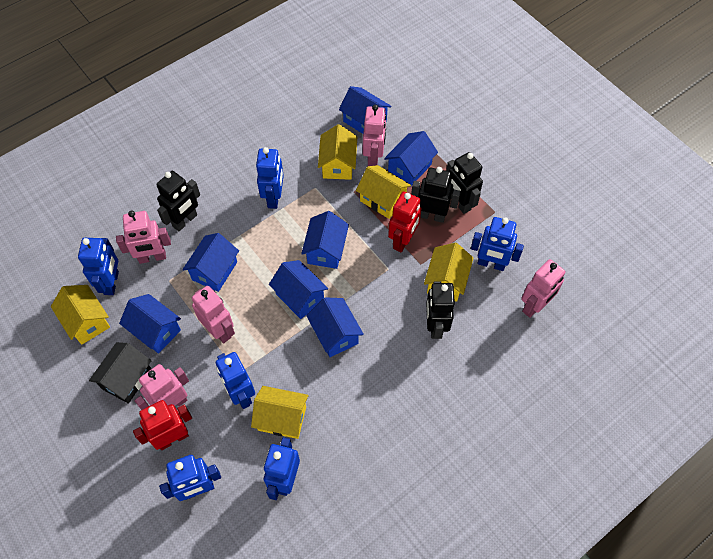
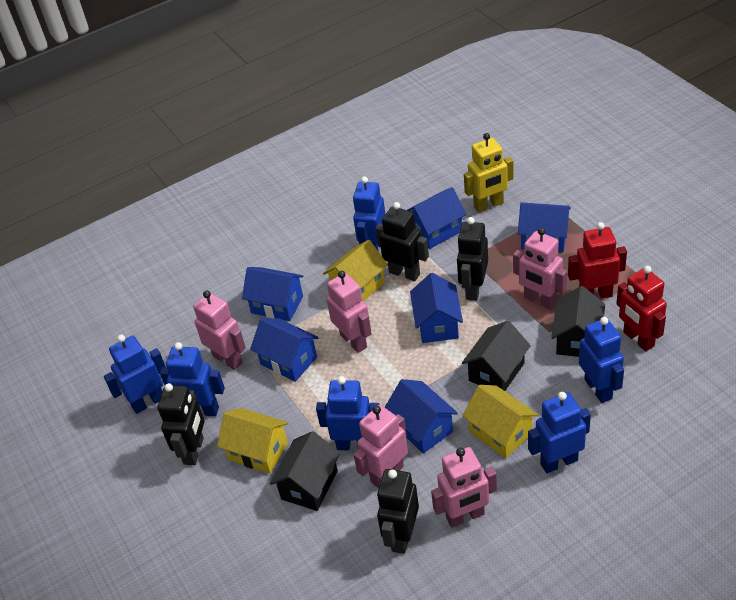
black house: [89,342,151,404] = 1 -> [270,431,340,511] [462,321,531,391] [551,286,605,357] = 3
blue house: [119,294,181,354] [183,233,239,292] [269,260,328,319] [301,211,349,269] [306,297,364,357] [339,86,392,134] [384,131,438,186] = 7 -> [242,267,304,321] [250,318,319,382] [385,379,458,454] [407,187,466,249] [410,273,463,343] [518,202,571,253] = 6
yellow house: [51,285,110,345] [251,386,308,439] [318,124,357,180] [356,165,411,219] [424,243,473,302] = 5 -> [217,408,288,473] [323,240,388,301] [462,385,538,458] = 3
yellow robot: none = 0 -> [464,133,514,213] = 1

